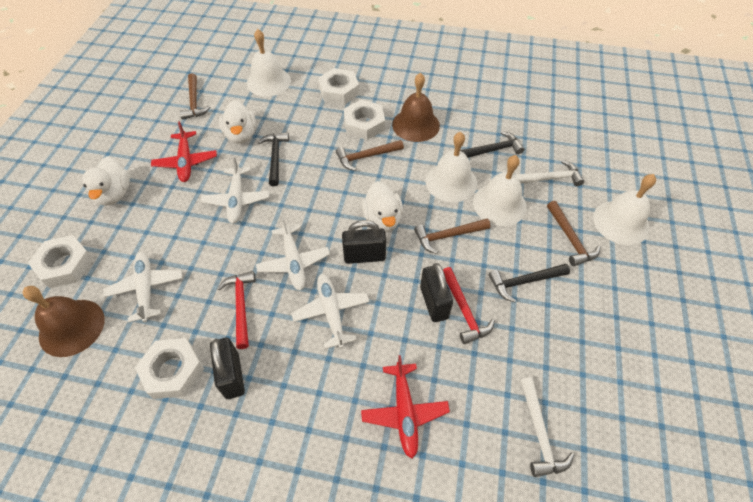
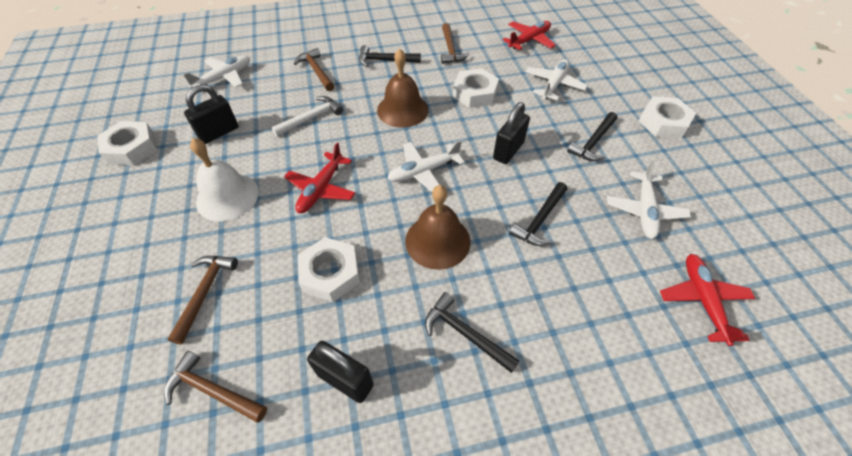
black hammer: [258,132,289,186] [460,131,524,158] [488,264,570,302] = 3 -> [359,45,421,67] [425,292,519,373] [509,182,567,246] [567,112,617,161] = 4
red hammer: [217,271,256,349] [443,267,495,344] = 2 -> none = 0
red plane: [151,121,217,182] [361,355,450,458] = 2 -> [284,142,355,213] [503,21,556,50] [660,254,755,346] = 3
white bell: [247,29,291,97] [426,132,477,202] [473,155,527,226] [593,174,656,245] = 4 -> [190,138,259,221] = 1
white duck: [82,156,130,205] [219,100,256,144] [361,181,403,232] = 3 -> none = 0
white hammer: [515,160,584,186] [520,377,574,477] = 2 -> [272,96,343,136] = 1

